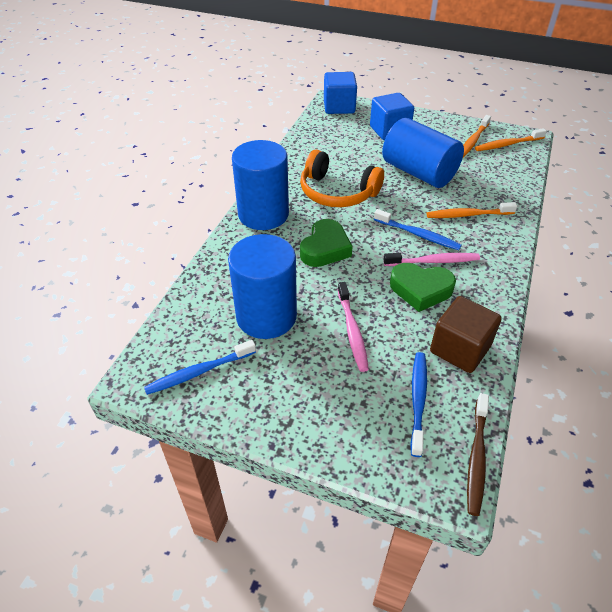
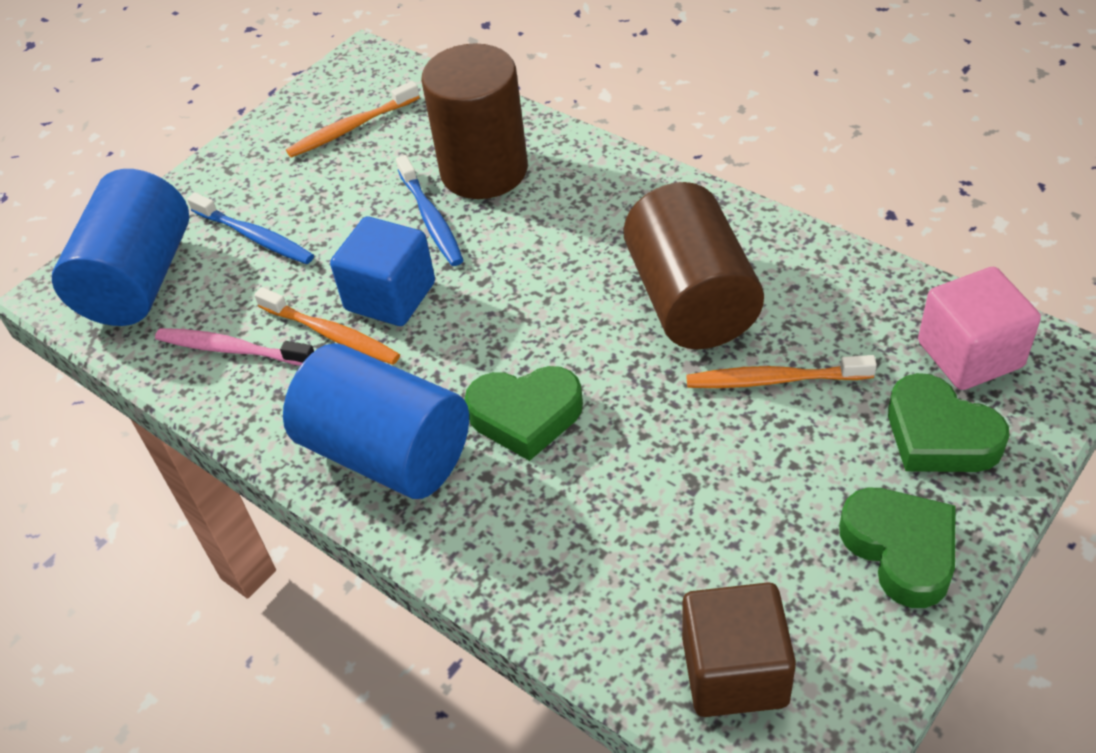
blue cube: [324,72,357,114] [370,93,414,140] = 2 -> [330,217,435,326] = 1
blue cylinder: [228,234,297,339] [232,140,289,230] [382,118,464,188] = 3 -> [52,169,189,326] [283,343,469,499] = 2
blue toothbrush: [144,340,256,395] [374,209,462,250] [410,352,427,457] = 3 -> [187,192,314,264] [396,155,464,266] = 2
brown cylinder: none = 0 -> [421,43,528,199] [623,182,764,349] = 2
brown toothbrush: [467,393,489,516] = 1 -> none = 0
green heart: [300,219,353,267] [390,263,456,312] = 2 -> [465,366,583,461] [839,488,955,608] [888,373,1009,472] = 3
orange headphones: [300,150,384,207] = 1 -> none = 0
pink cube: none = 0 -> [918,267,1041,390] = 1
pink toothbrush: [338,282,369,372] [383,253,480,266] = 2 -> [155,328,314,366] = 1

